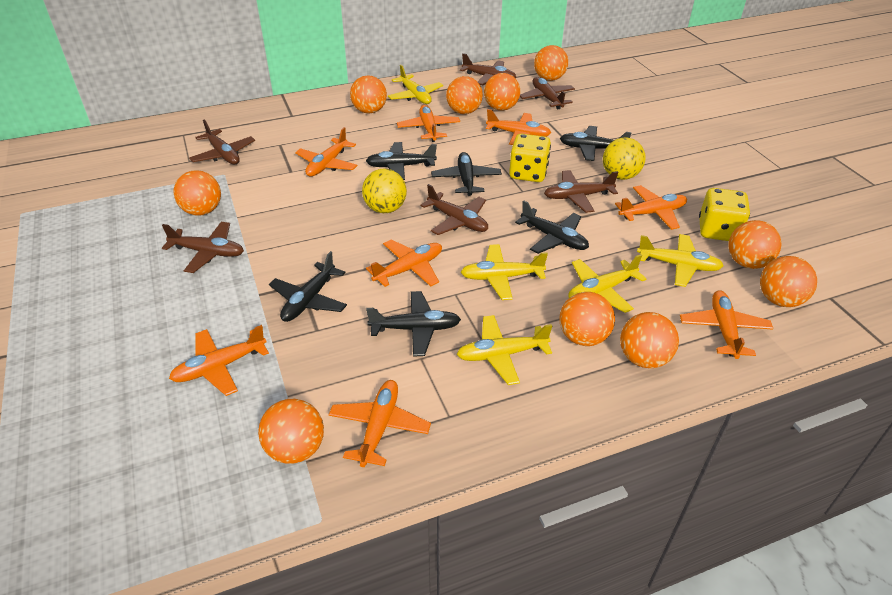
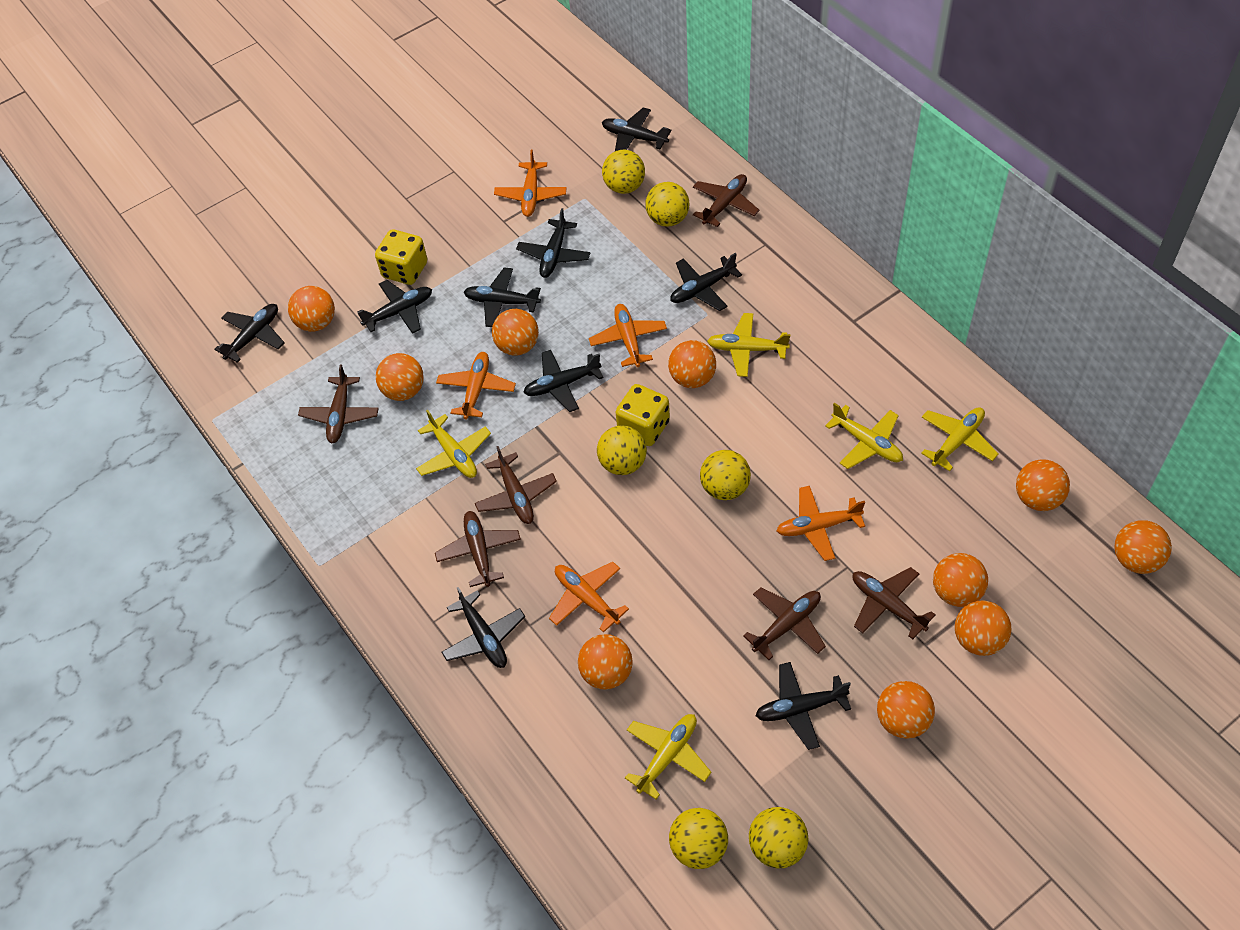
black plane: [269,251,347,322] [366,142,437,180] [366,291,461,357] [431,152,502,196] [515,200,589,254] [560,126,631,161] = 6 -> [214,304,285,363] [357,280,432,334] [442,587,525,668] [464,267,541,327] [516,208,591,278] [523,350,604,412] [602,107,671,151] [670,253,742,311] [755,662,851,750] = 9
orange plane: [169,325,269,396] [295,127,358,177] [329,380,431,467] [366,240,442,287] [397,105,460,142] [486,109,551,145] [615,185,687,230] [680,290,773,359] = 8 -> [436,352,516,420] [494,149,567,217] [549,562,629,633] [589,304,667,367] [777,486,865,561] = 5
yellow ball: [362,169,407,213] [603,138,646,180] = 2 -> [597,425,647,475] [602,150,645,194] [645,182,690,227] [669,808,728,869] [700,450,751,500] [749,807,808,868] = 6

